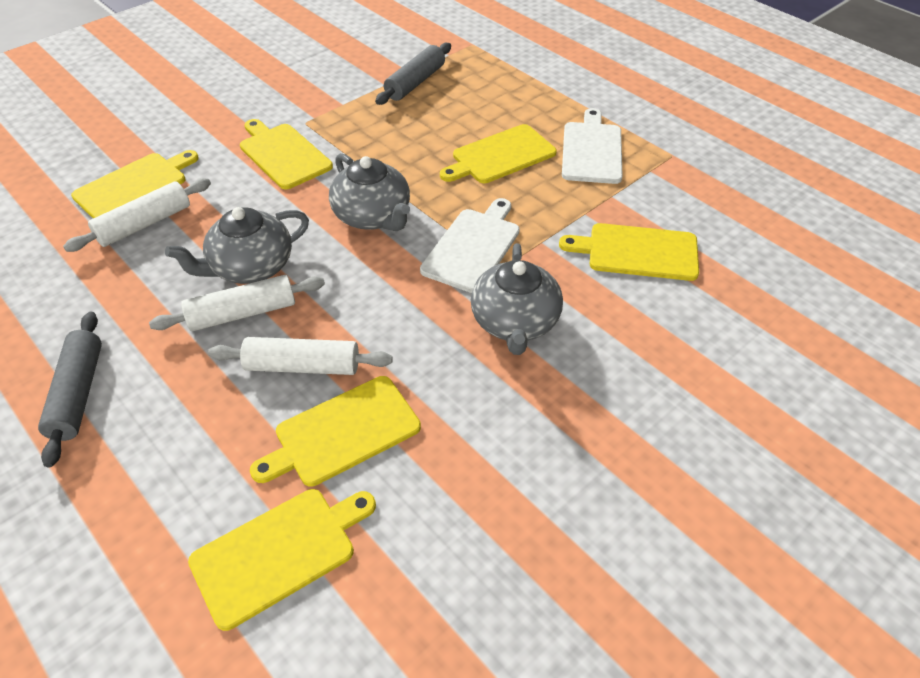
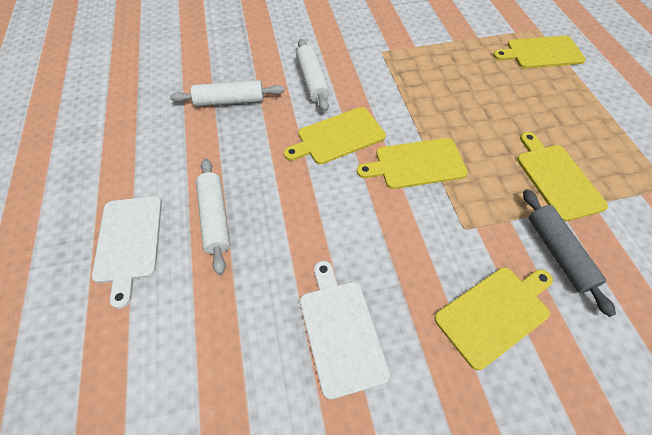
grey rolling pin: [38,311,102,468] [375,43,451,105] = 2 -> [523,189,616,317] = 1
grey teapot: [165,207,309,284] [329,153,410,231] [471,243,563,355] = 3 -> none = 0
yellow cutting board: [71,150,199,218] [188,489,376,631] [240,119,333,189] [250,376,421,487] [440,124,557,183] [559,223,699,281] = 6 -> [284,107,386,164] [357,138,468,189] [434,267,553,370] [493,36,586,68] [517,132,608,222] = 5

